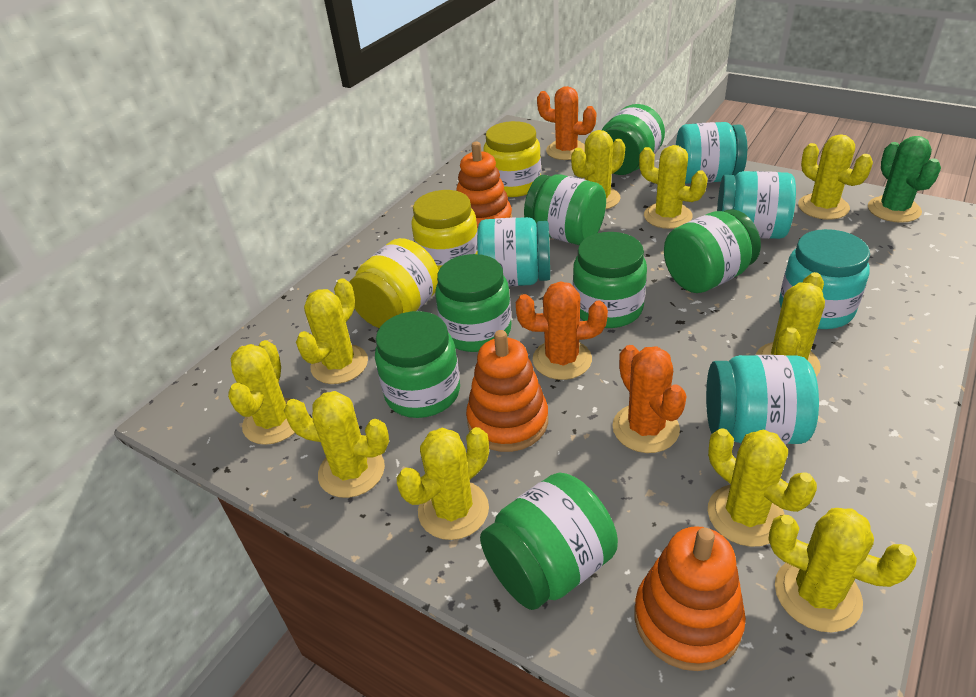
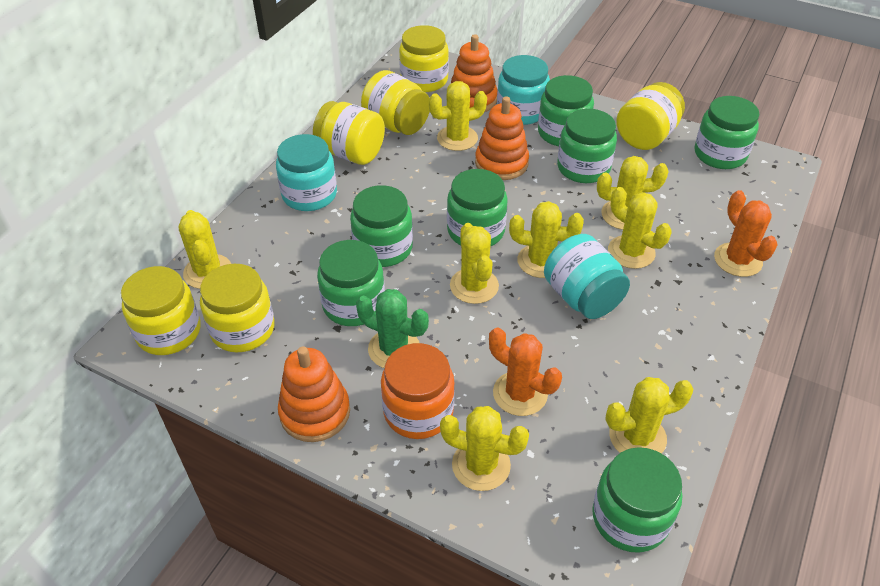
orange cactus: [516,281,608,380] [537,86,596,160] [612,345,687,453] = 3 -> [489,327,562,416] [714,190,778,277] = 2
orange jar: none = 0 -> [381,343,455,439] = 1
turquoise jar: [477,217,550,286] [676,122,747,184] [706,355,819,444] [717,171,796,239] [779,229,870,329] = 5 -> [276,134,337,211] [497,55,550,125] [544,234,630,319] = 3
yellow cactus: [228,340,295,445] [284,391,389,498] [296,278,368,384] [397,427,489,540] [571,130,625,210] [639,145,708,229] [708,428,817,547] [756,272,825,377] [768,508,917,633] [798,134,873,220] = 10 -> [179,210,231,289] [429,81,487,151] [440,406,529,491] [450,223,499,304] [509,201,584,278] [597,156,669,230] [605,377,693,454] [608,187,671,269] = 8
yellow jar: [349,238,439,328] [411,190,478,270] [483,121,541,197] = 3 -> [121,266,201,355] [200,264,275,352] [313,101,385,165] [361,70,430,135] [399,25,449,92] [616,82,685,150] = 6

